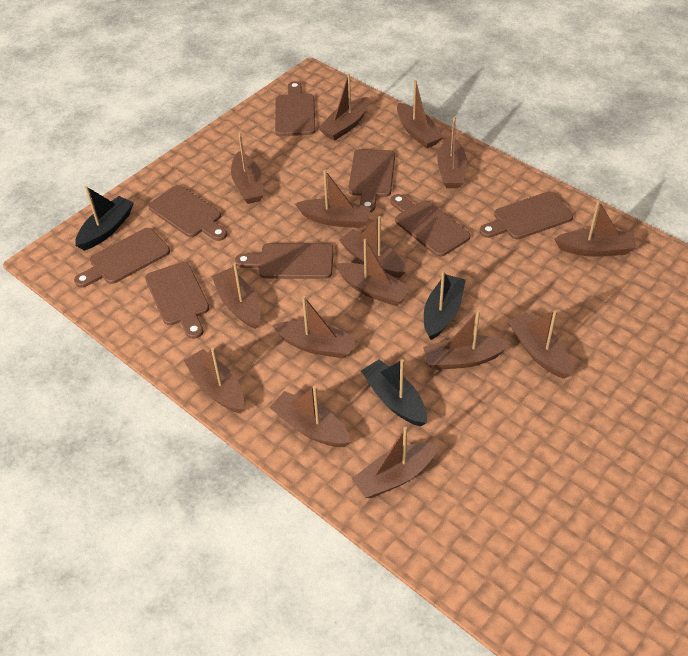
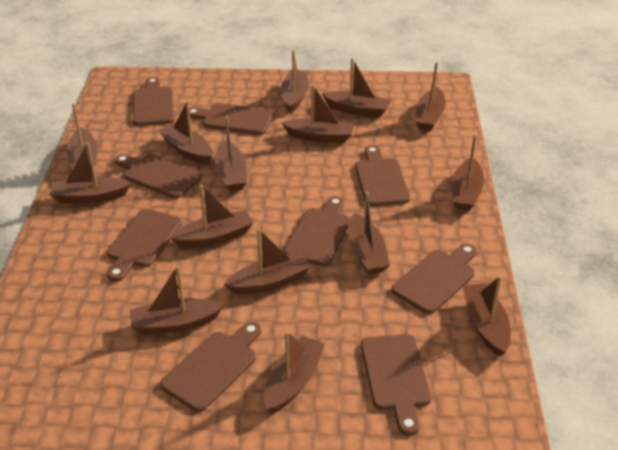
black boat: [75,186,134,251] [361,359,427,426] [424,271,466,340] = 3 -> none = 0
brown cutting board: [74,228,170,288] [145,262,209,339] [148,185,227,241] [235,243,334,279] [275,81,316,136] [348,149,395,212] [390,194,470,257] [480,192,573,240] = 8 -> [107,209,182,282] [115,154,202,199] [133,77,174,126] [160,322,261,412] [189,103,273,135] [284,196,350,266] [355,145,410,206] [361,334,431,436] [392,244,477,314] = 9

